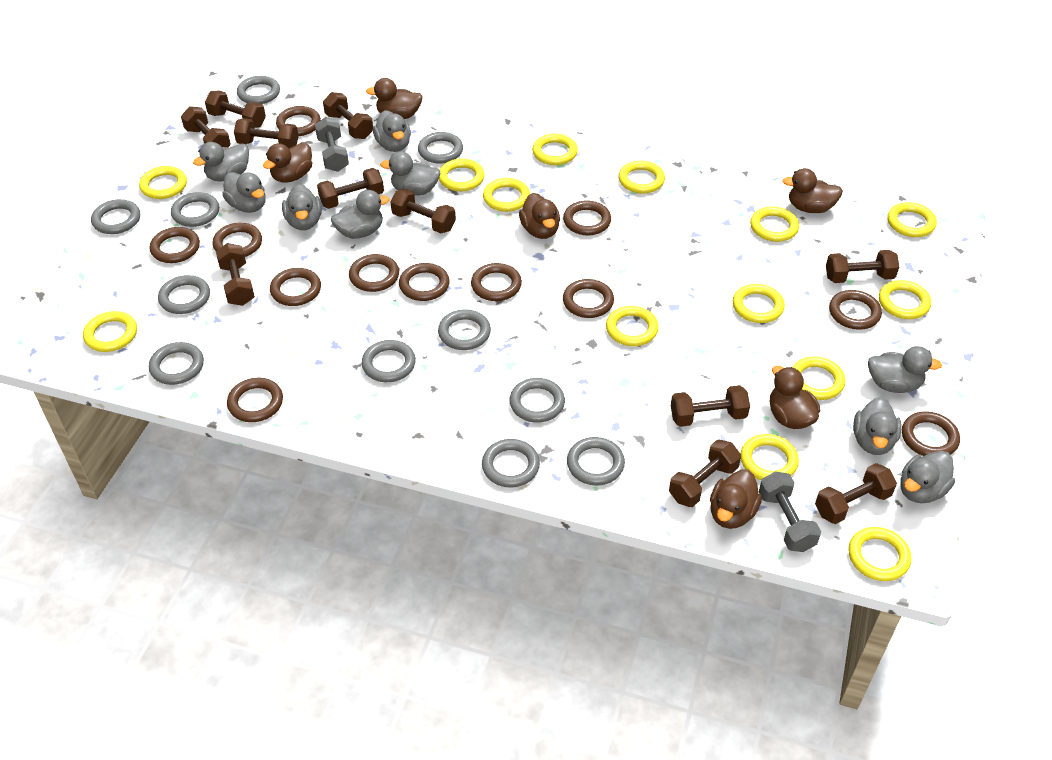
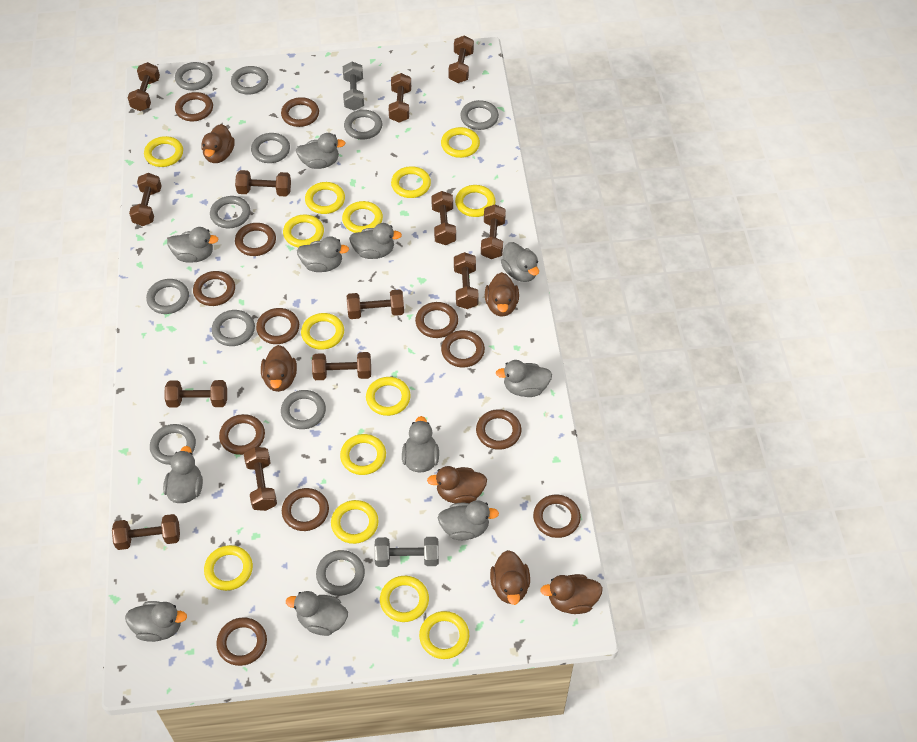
brown dumbbell: [181,106,231,147] [205,90,266,128] [216,243,255,306] [234,118,299,148] [317,168,384,209] [323,92,373,139] [391,189,456,233] [669,439,741,507] [671,385,750,427] [815,463,897,524] [826,250,899,283] = 11 -> [112,514,180,550] [128,62,160,111] [129,173,162,226] [165,380,227,408] [235,170,291,196] [244,447,277,511] [312,352,371,380] [347,289,404,319] [388,73,411,122] [431,191,456,245] [448,35,474,83] [454,252,479,309] [481,204,506,259] = 13
grey duck: [193,142,249,182] [222,172,266,213] [282,184,322,230] [331,190,390,239] [373,110,411,152] [380,151,440,196] [853,397,902,455] [868,346,942,393] [900,451,955,503] = 9 -> [125,601,187,642] [163,446,203,503] [167,227,219,263] [286,591,348,636] [296,133,346,169] [297,236,349,272] [349,223,402,259] [402,416,439,473] [438,500,499,540] [496,360,552,397] [501,242,539,282] = 11

